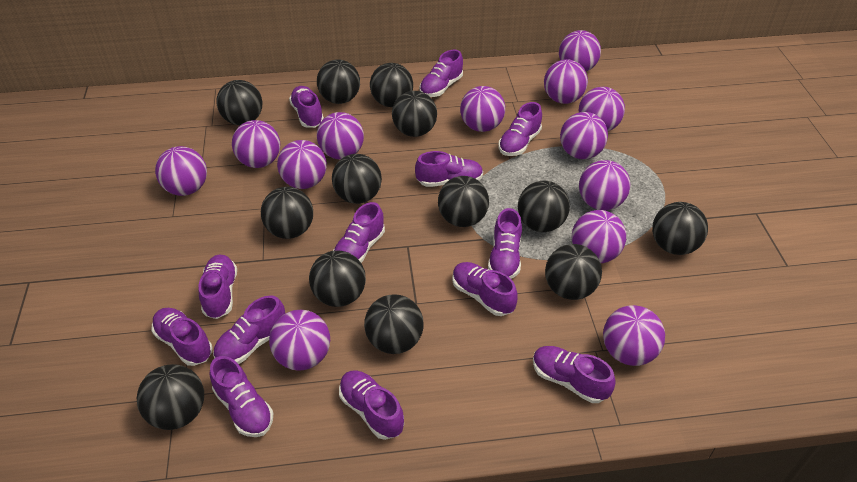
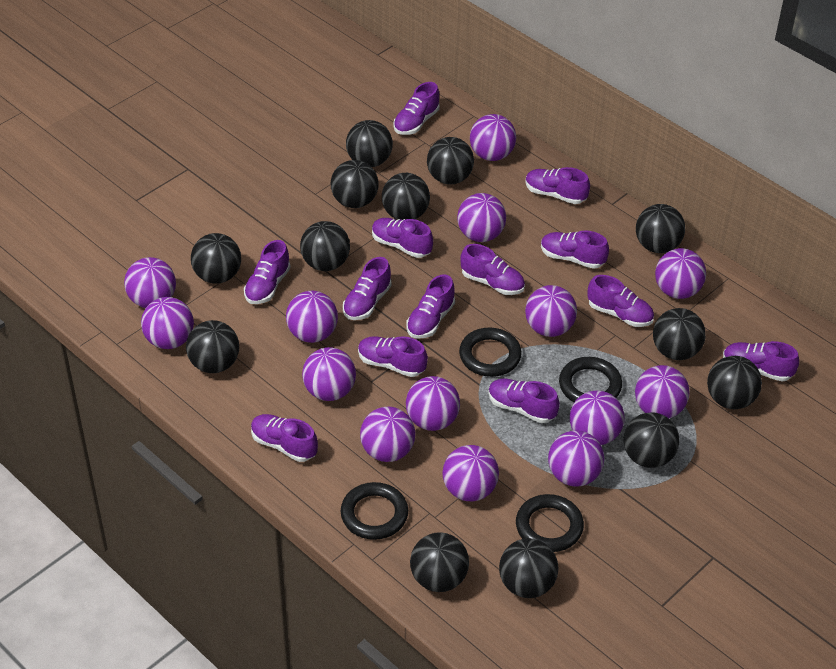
black ring: none = 0 -> [341,482,408,540] [459,328,522,377] [516,494,584,552] [559,357,622,402] = 4
purple ball: [155,146,207,196] [232,120,280,168] [269,310,330,371] [277,140,327,189] [317,112,364,160] [460,86,505,132] [544,59,588,104] [559,30,601,72] [560,112,608,159] [572,210,626,263] [579,87,625,131] [579,160,631,210] [603,305,665,366] = 13 -> [124,257,176,308] [141,297,194,349] [286,291,338,343] [302,347,356,401] [360,407,415,462] [406,376,460,431] [442,445,499,501] [457,193,506,242] [470,114,516,161] [525,285,577,337] [548,430,604,487] [570,391,625,445] [635,365,690,418] [655,248,706,299] = 14

